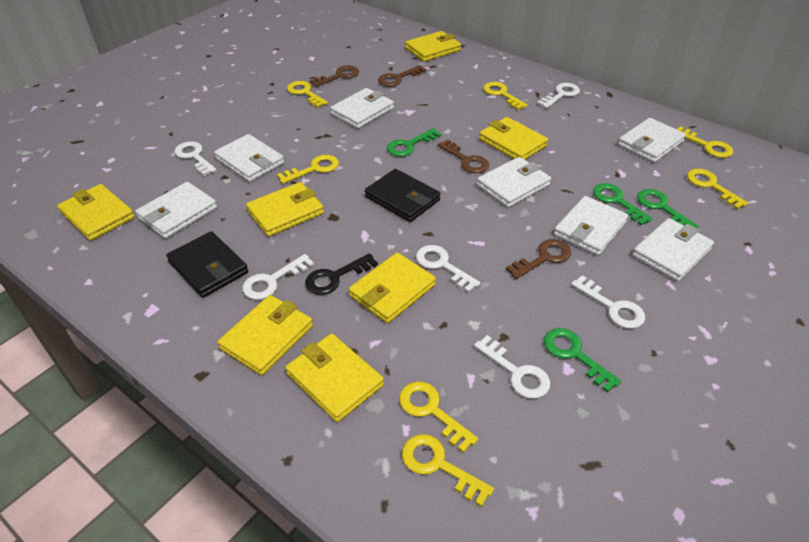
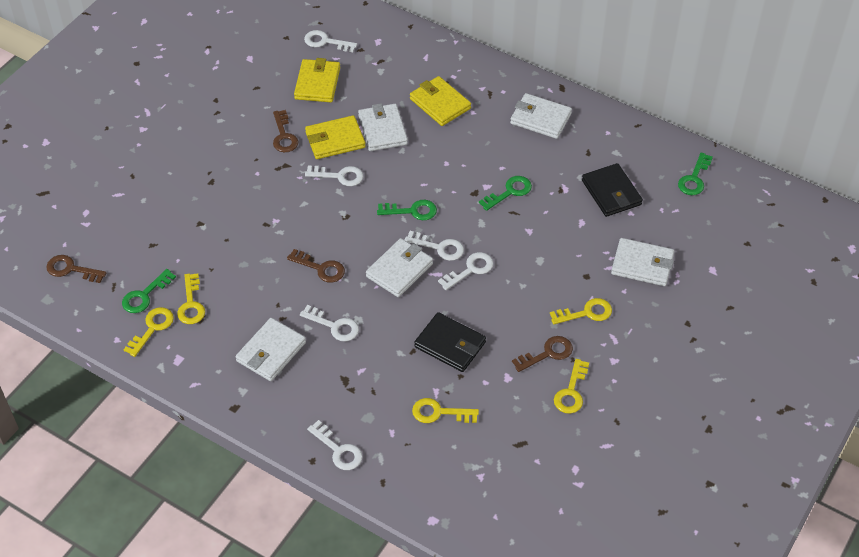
black key: [305,253,378,295] = 1 -> none = 0
white wallet: [135,182,217,239] [214,134,284,182] [330,88,394,129] [477,157,551,208] [554,196,628,256] [618,118,686,163] [632,218,714,282] = 7 -> [235,318,306,381] [358,103,408,151] [366,238,433,297] [510,93,572,139] [611,238,674,286] = 5
yellow key: [277,155,339,184] [287,81,328,108] [399,382,478,453] [402,434,494,507] [483,82,528,110] [677,126,733,158] [687,169,748,209] = 7 -> [124,307,174,357] [177,273,205,324] [412,398,479,423] [550,298,612,325] [554,359,589,414] = 5
yellow wallet: [57,184,135,241] [217,295,313,375] [246,182,324,237] [285,333,384,422] [349,252,436,323] [405,31,461,62] [479,117,548,160] = 7 -> [294,58,340,102] [305,115,366,159] [410,76,471,126] = 3

